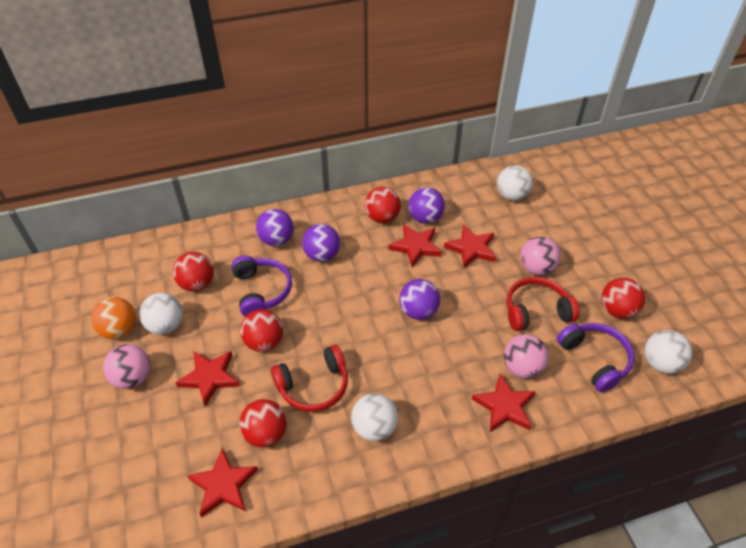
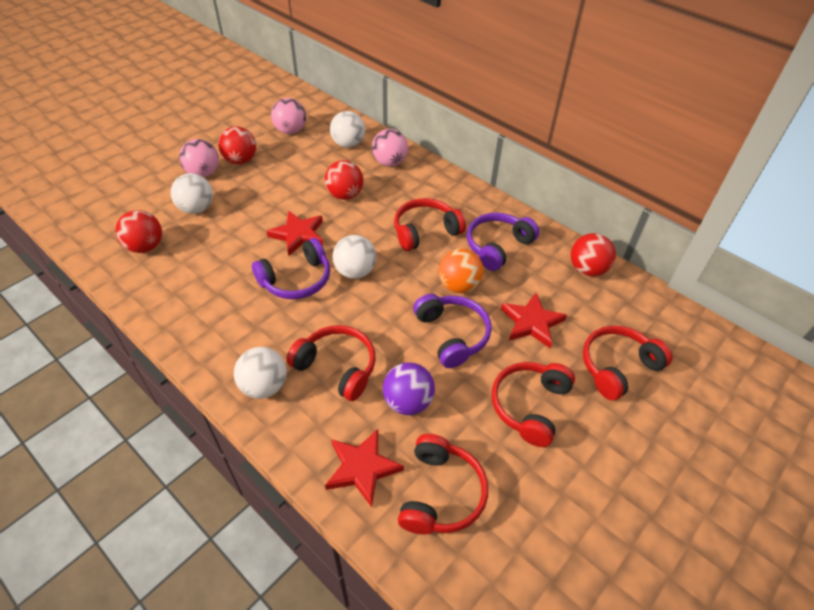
purple ball: [256,209,294,246] [302,224,340,262] [399,279,440,320] [409,187,445,224] = 4 -> [383,362,435,415] = 1
purple headphones: [231,255,292,317] [557,323,634,392] = 2 -> [252,238,330,299] [413,294,492,368] [467,213,540,271] = 3
red ball: [173,252,214,291] [239,399,287,448] [240,309,283,352] [365,187,401,223] [602,278,645,319] = 5 -> [116,210,162,253] [218,126,256,164] [325,160,364,200] [571,233,616,276] = 4
red headphones: [271,345,348,412] [507,277,579,331] = 2 -> [287,325,376,401] [394,198,466,251] [398,434,488,534] [492,362,575,447] [583,326,673,400] = 5
red star: [175,351,240,406] [187,448,258,518] [389,224,442,267] [444,225,496,268] [471,374,536,432] = 5 -> [266,211,324,256] [325,429,404,507] [501,293,567,348] = 3

